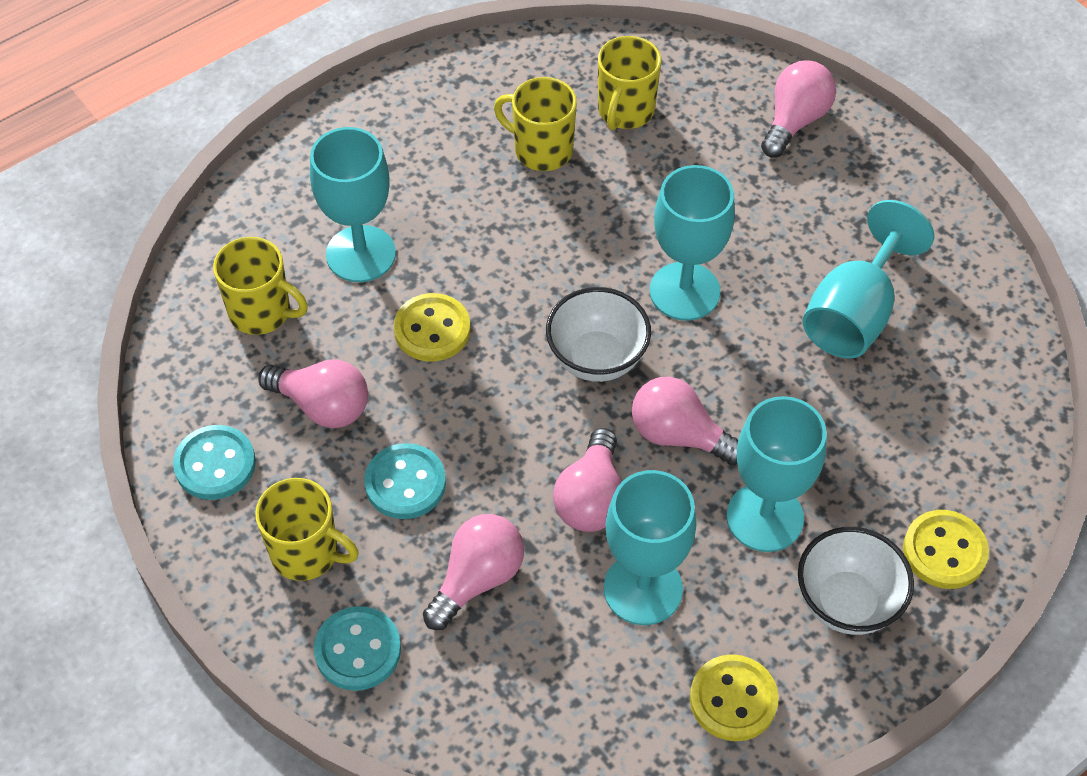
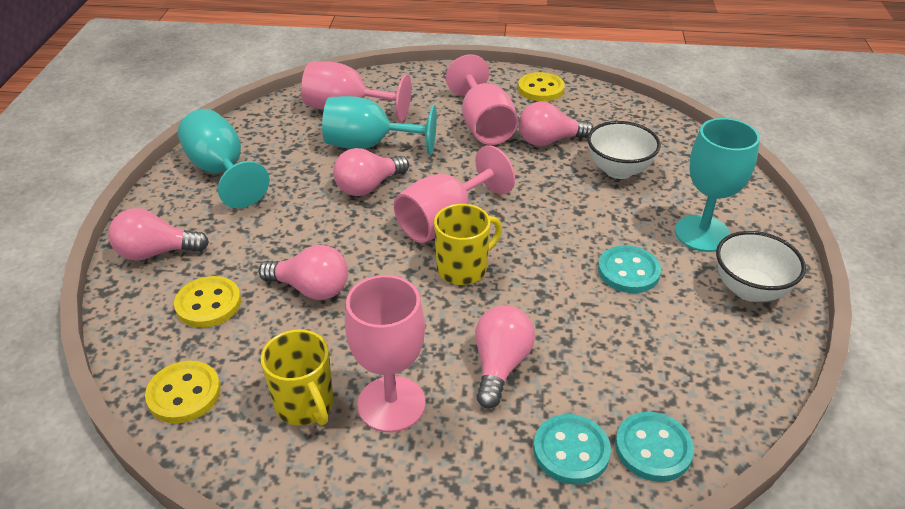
pink goblet: none = 0 -> [301,61,411,122] [345,275,425,433] [394,145,515,243] [446,54,518,145] = 4
turquoise goblet: [310,127,396,282] [604,470,696,625] [650,165,735,321] [727,396,827,552] [802,200,934,358] = 5 -> [178,109,270,208] [322,96,437,155] [675,118,760,252] = 3
yellow mug: [213,237,308,335] [255,478,359,581] [494,77,577,171] [598,36,661,130] = 4 -> [261,329,334,426] [434,204,502,285] = 2

